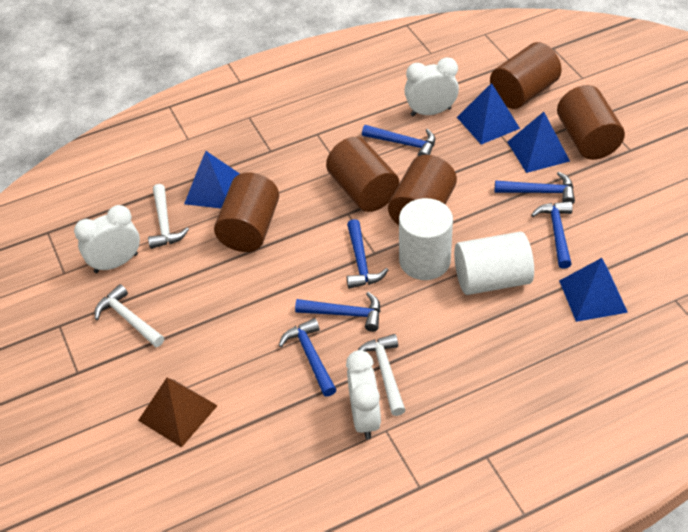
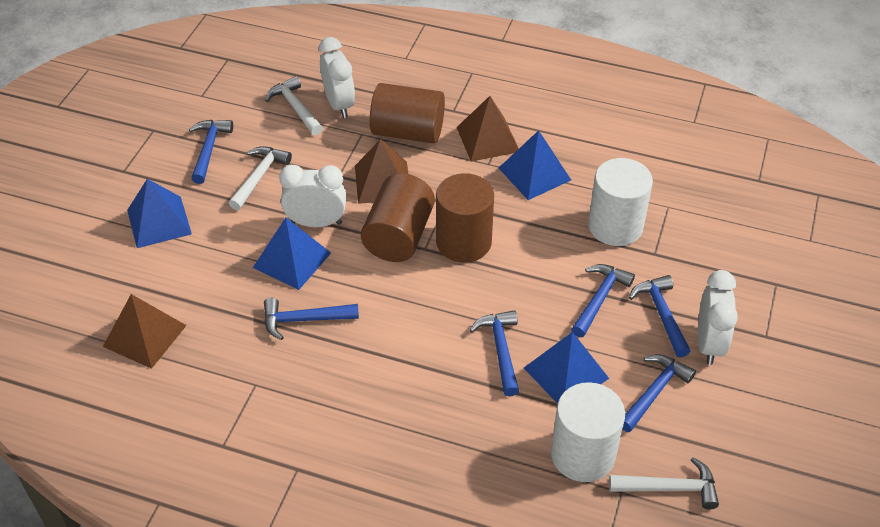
brown cylinder: [214,172,279,252] [326,137,399,212] [388,155,457,226] [490,42,562,109] [557,85,625,160] = 5 -> [361,173,435,262] [370,83,445,143] [436,173,494,263] = 3
brown pyramid: [138,378,218,448] = 1 -> [103,294,187,369] [355,139,408,204] [456,96,519,162] = 3

